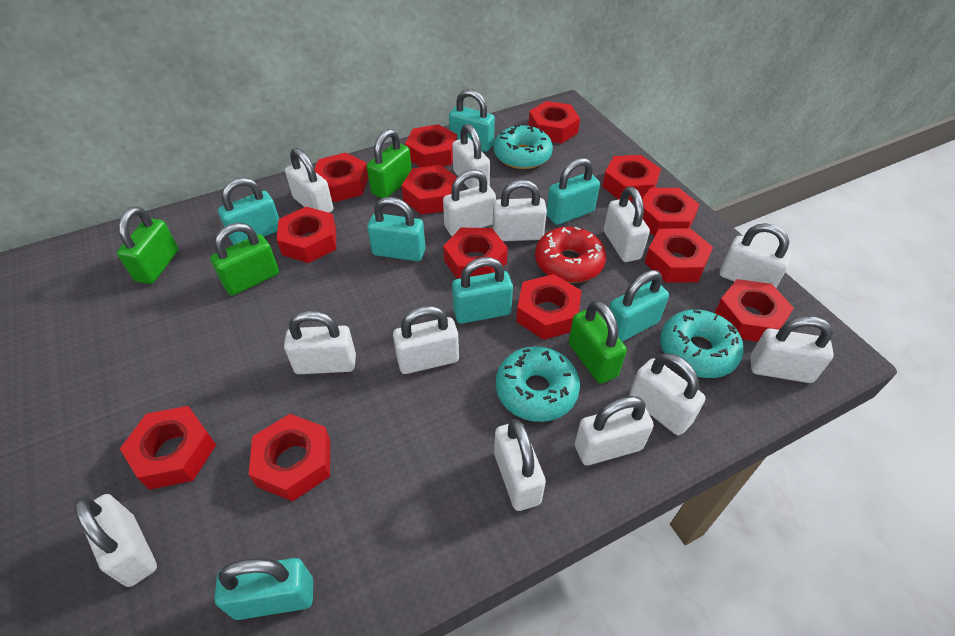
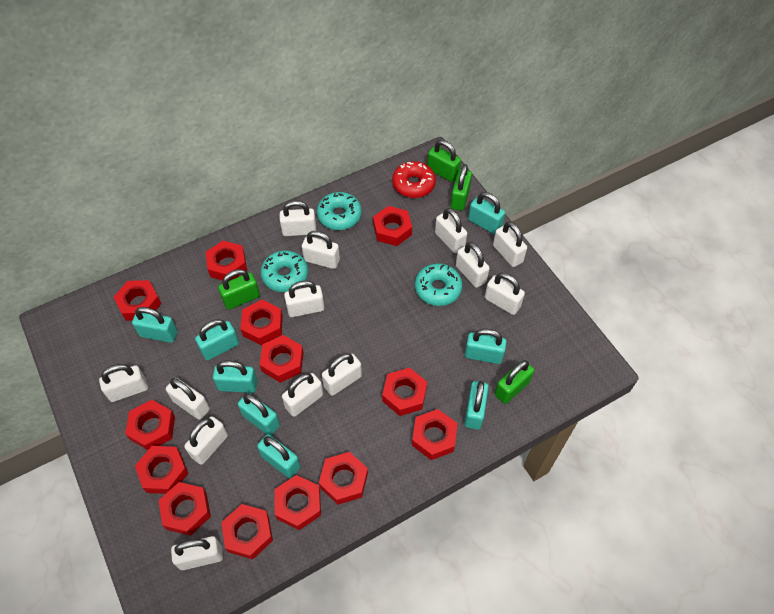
turquoise padlock: [214,558,313,620] [218,177,279,245] [367,197,426,261] [449,89,495,152] [452,257,513,324] [547,158,600,225] [609,270,669,342] = 7 -> [132,307,178,343] [195,319,239,361] [213,360,257,393] [238,393,280,435] [257,434,300,478] [464,381,489,430] [465,329,507,364] [468,192,505,234] = 8

